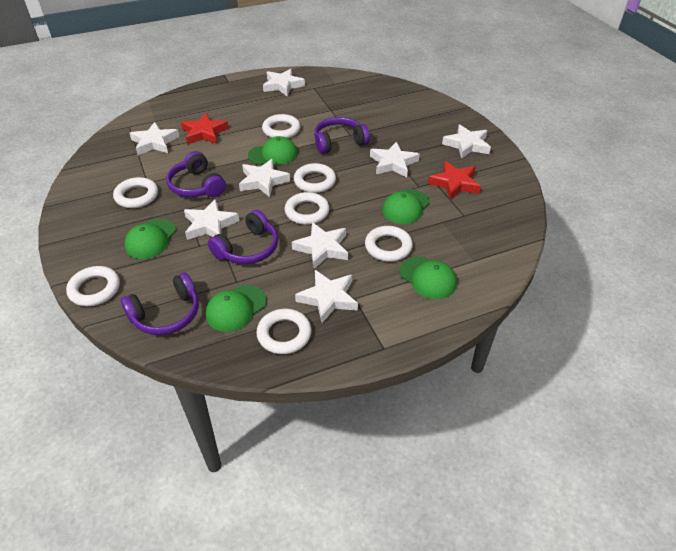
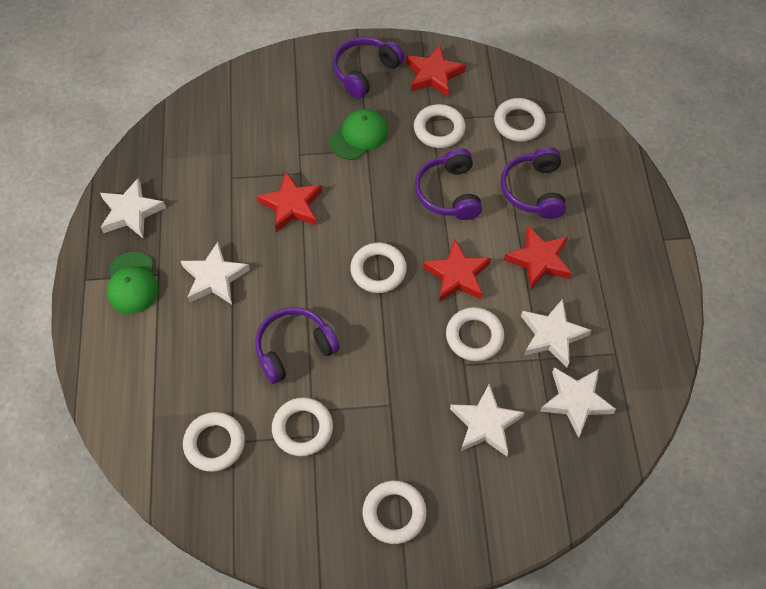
green cap: [124,219,176,259] [206,285,267,332] [248,136,297,165] [382,189,430,224] [399,256,457,299] = 5 -> [107,252,159,314] [329,109,388,160] = 2
red star: [181,113,229,145] [428,161,481,200] = 2 -> [257,172,322,232] [406,44,466,97] [423,239,491,302] [504,226,572,290] = 4
white star: [130,122,179,155] [184,199,239,240] [239,159,290,197] [263,69,305,97] [292,222,348,269] [295,270,358,323] [370,142,420,177] [442,124,491,159] = 8 -> [100,178,166,238] [181,242,250,304] [450,384,525,456] [521,299,592,367] [541,367,616,438] = 5

